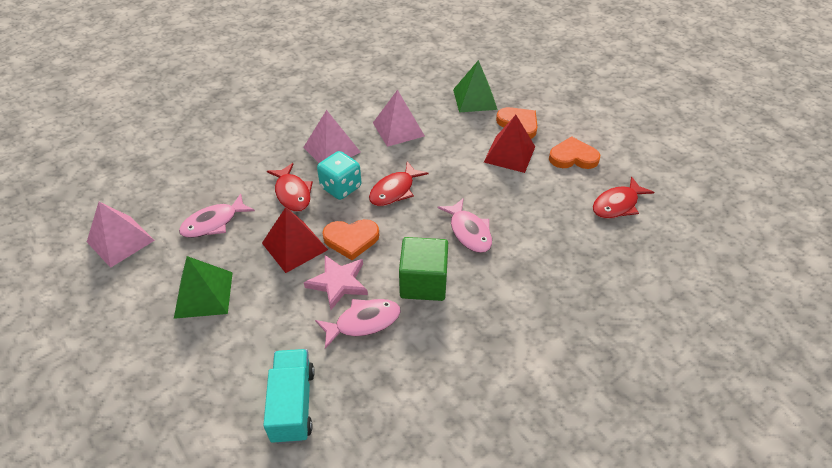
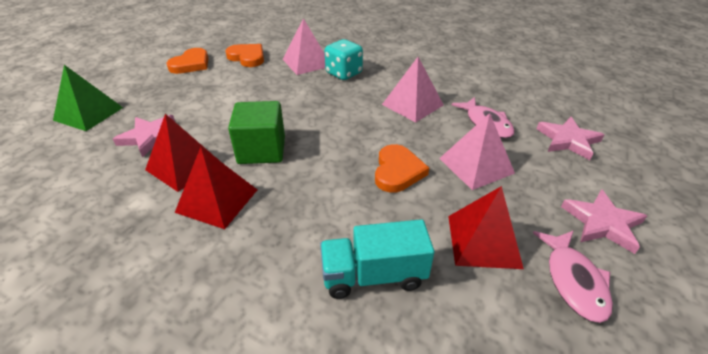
green pyramid: [174,256,233,319] [453,60,498,113] = 2 -> [53,65,123,131] = 1
pink fish: [179,194,255,238] [315,299,401,349] [438,198,492,253] = 3 -> [451,97,515,138] [533,231,613,323] = 2
pink star: [304,255,368,310] = 1 -> [113,115,175,158] [537,117,604,160] [561,189,647,254] = 3
red fish: [267,163,313,212] [369,161,429,206] [593,177,654,219] = 3 -> none = 0
red pyramid: [262,207,328,273] [484,115,535,173] = 2 -> [145,114,221,192] [175,147,257,229] [448,186,524,269] = 3

